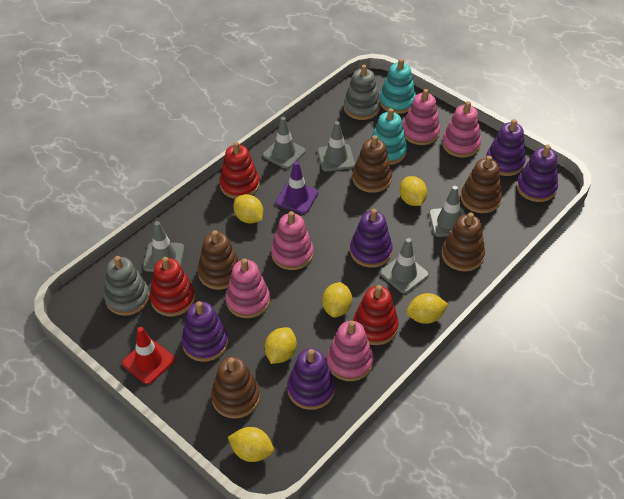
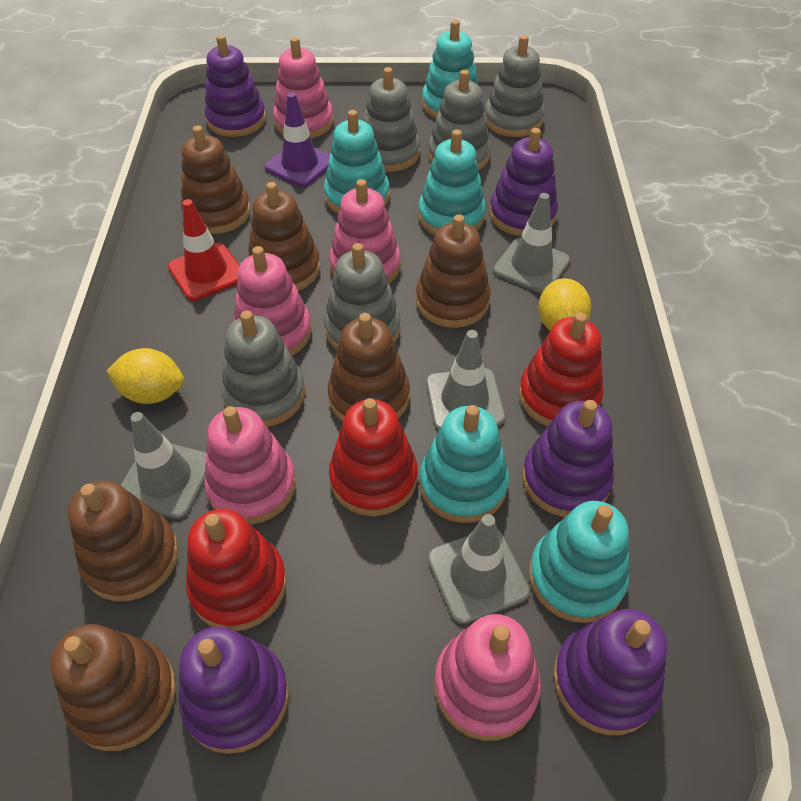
brown stacking toy: [198,230,239,290] [211,357,260,419] [352,135,392,193] [442,212,485,272] [461,156,502,213] = 5 -> [50,624,176,751] [68,480,178,601] [181,126,251,234] [248,182,320,291] [328,313,410,422] [416,214,491,328] = 6
grey stacking toy: [104,256,150,316] [344,65,380,120] = 2 -> [221,311,305,427] [324,243,401,350] [363,67,420,172] [428,70,491,170] [485,35,545,137] = 5
grey traffic cone: [143,221,184,272] [263,117,306,169] [318,121,355,172] [380,238,429,294] [429,186,465,237] = 5 -> [121,412,206,519] [426,330,505,431] [427,514,530,624] [493,193,570,294] = 4
turquoise stacking toy: [371,108,407,165] [380,59,416,114] = 2 -> [324,110,390,213] [418,130,486,235] [419,405,509,523] [422,20,478,118] [529,501,629,623] = 5
yellow lemon: [228,427,274,462] [233,194,263,224] [265,327,297,364] [322,282,352,318] [399,176,427,206] [406,293,448,324] = 6 -> [106,348,184,404] [538,278,591,330] = 2

